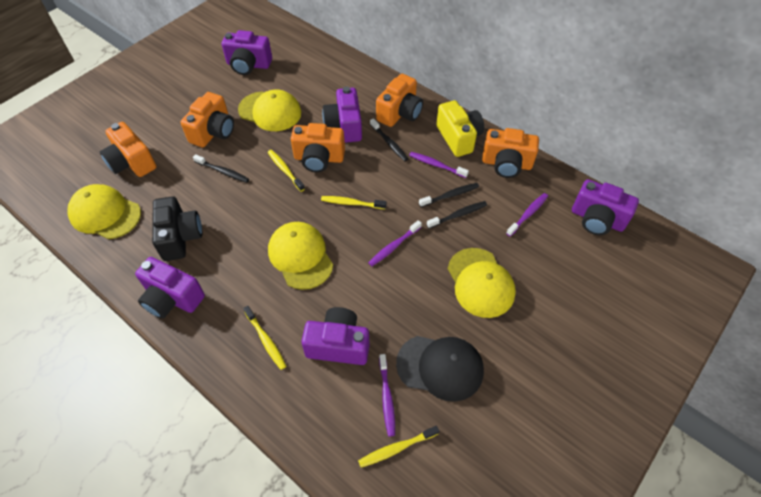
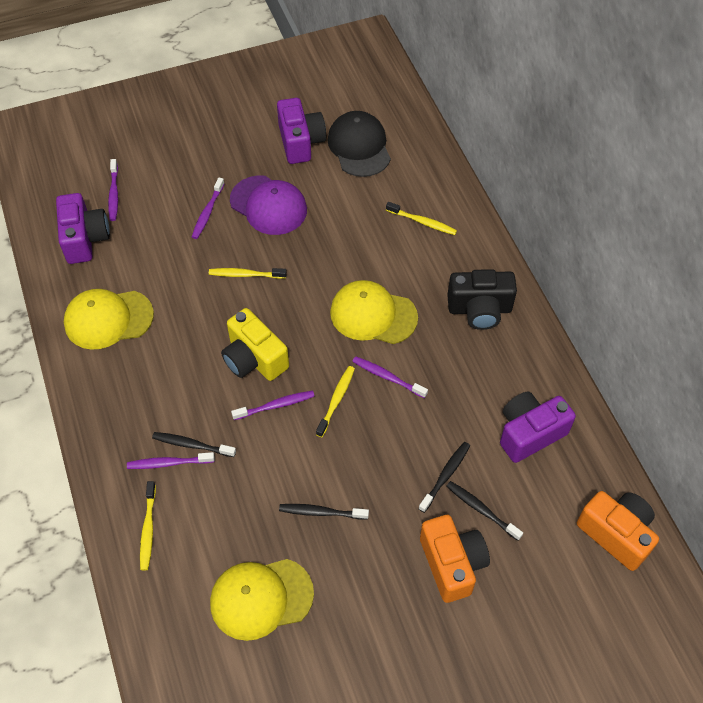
orange camera: [100,122,156,177] [181,92,234,147] [291,123,345,172] [376,74,423,127] [482,128,539,178] = 5 -> [420,515,490,603] [577,491,659,571] = 2
purple camera: [135,257,205,319] [221,30,272,75] [301,307,370,365] [322,87,362,143] [572,179,639,235] = 5 -> [56,193,110,264] [277,98,326,164] [500,391,576,463] = 3
purple cap: none = 0 -> [230,175,307,235] = 1
purple toothbrush: [368,220,422,266] [379,354,395,436] [409,152,469,178] [506,193,548,236] = 4 -> [108,159,118,221] [127,452,215,469] [192,177,225,239] [231,390,315,420] [352,356,428,398] = 5
yellow cap: [67,184,141,239] [238,89,301,131] [268,222,333,290] [448,248,516,318] = 4 -> [64,289,154,350] [210,559,314,641] [330,280,418,344] = 3

